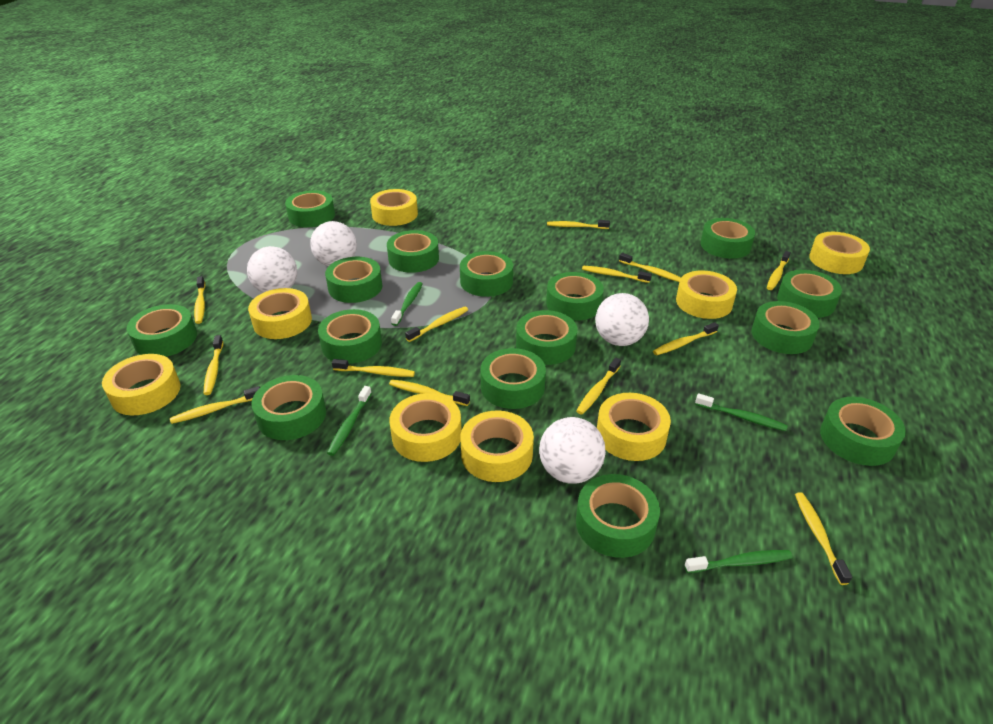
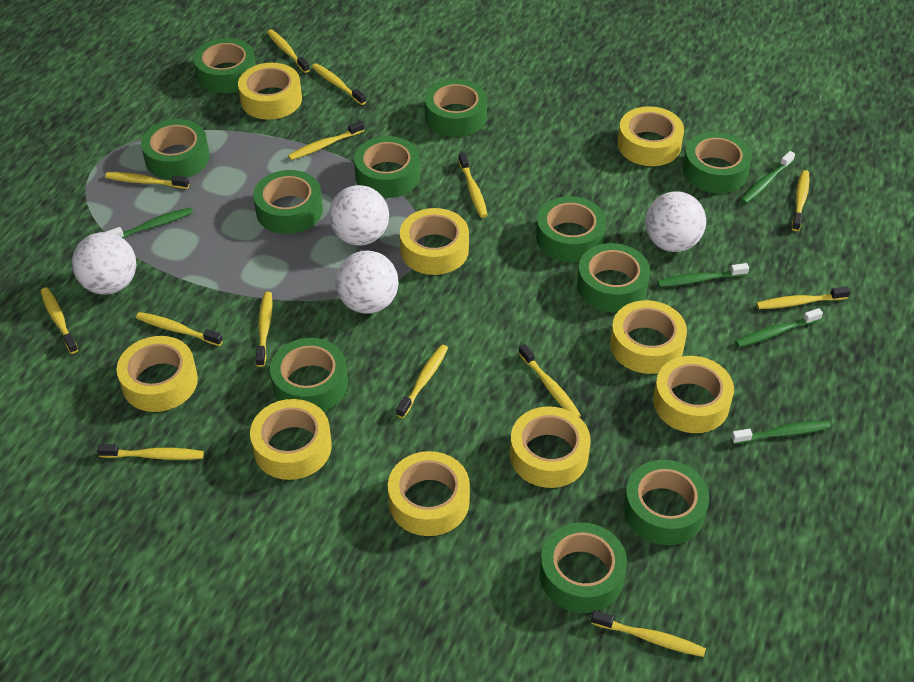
green tape: [127,304,197,357] [251,375,326,440] [285,190,335,227] [318,309,382,364] [325,257,382,303] [387,230,439,273] [460,251,513,297] [480,348,546,409] [516,310,577,365] [546,272,604,321] [576,474,660,558] [700,218,755,259] [752,301,820,354] [777,270,842,318] [820,397,906,466] = 15 -> [141,119,210,180] [193,38,256,93] [253,170,323,234] [270,338,348,411] [354,136,420,198] [425,79,487,137] [536,196,606,262] [540,523,627,613] [577,243,650,312] [623,460,709,545] [683,132,752,193] = 11
green toothbrush: [327,386,372,456] [391,282,423,326] [684,550,793,573] [695,393,788,431] = 4 -> [106,207,193,238] [657,263,749,287] [731,421,831,444] [735,308,823,347] [741,151,795,204] = 5
yellow tape: [102,354,181,415] [248,288,312,339] [370,189,418,226] [390,393,462,462] [460,411,534,482] [597,393,671,461] [676,270,737,319] [809,232,870,274] = 8 -> [117,336,198,412] [238,63,302,120] [250,399,332,480] [388,451,470,536] [400,208,469,275] [510,406,591,488] [610,300,687,374] [618,106,684,166] [653,356,734,433] = 9
yellow toothbrush: [170,386,260,424] [194,276,206,324] [204,335,223,395] [332,359,415,377] [389,379,470,406] [405,307,468,342] [547,220,610,229] [576,358,621,415] [582,266,652,283] [619,253,681,282] [653,322,719,355] [767,251,791,290] [795,492,852,585] = 13 -> [40,288,78,354] [97,444,204,460] [105,172,189,189] [136,312,223,346] [256,292,272,367] [267,29,310,73] [288,121,364,160] [312,63,366,105] [396,345,448,418] [458,153,488,218] [519,344,581,417] [591,610,706,657] [756,286,850,309] [792,170,809,231] = 14

